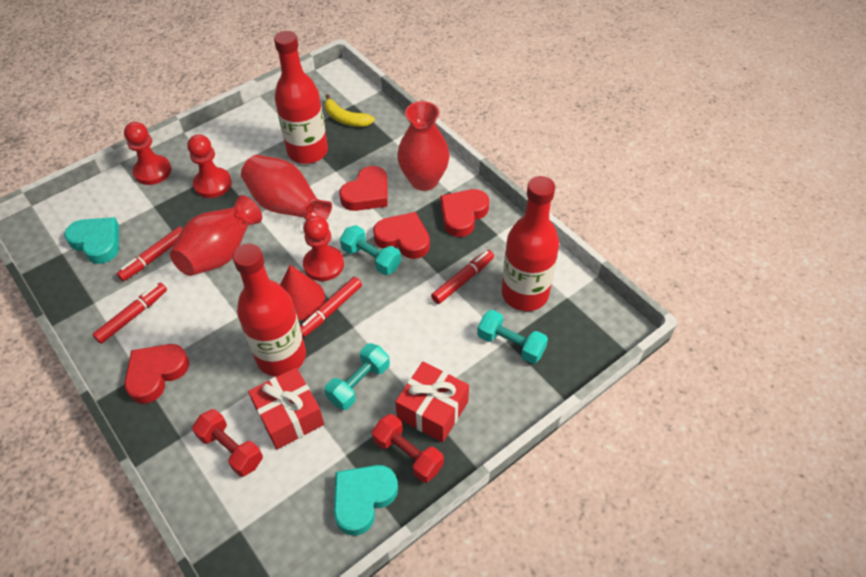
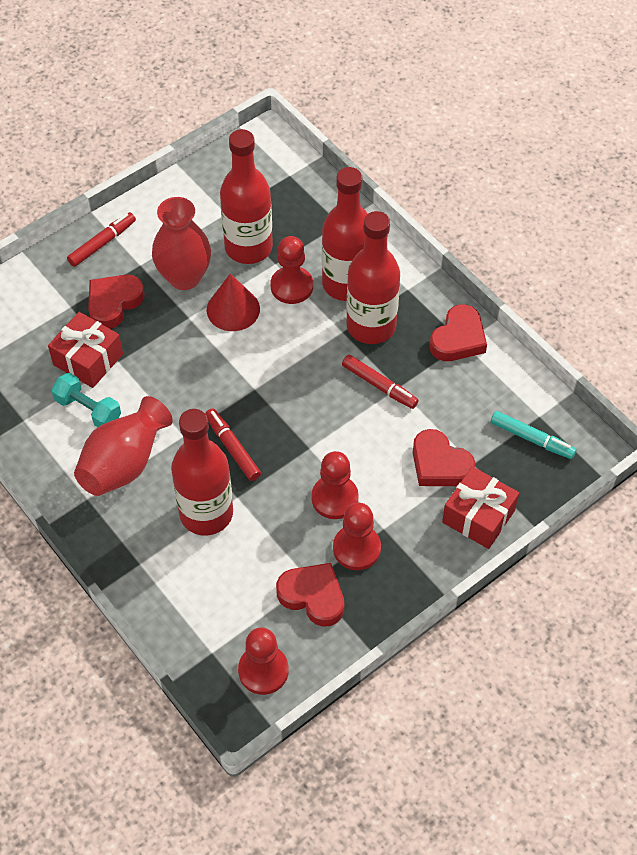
red bottle: [233,244,306,377] [274,31,328,164] [502,176,559,311] = 3 -> [171,409,233,536] [220,129,273,264] [322,167,367,301] [346,211,400,344] = 4
red dumbbell: [192,409,263,477] [372,414,444,483] = 2 -> none = 0
red marker: [92,283,167,344] [117,226,183,281] [300,277,362,337] [431,250,494,304] = 4 -> [67,212,136,267] [205,408,261,481] [342,355,419,409] = 3
red pawn: [124,122,171,185] [187,134,232,198] [303,216,344,281] = 3 -> [238,627,289,695] [271,236,313,304] [311,451,359,519] [333,503,381,570] = 4
red vase: [170,195,262,276] [241,155,332,220] [397,101,450,191] = 3 -> [74,396,173,496] [152,197,211,290] = 2
turquoise dumbbell: [324,343,390,410] [340,225,401,275] [477,310,548,364] = 3 -> [51,373,121,427] = 1
turquoise heart: [64,217,119,264] [334,465,398,536] = 2 -> none = 0
turquoise marker: none = 0 -> [491,411,577,459] = 1
yellow banana: [324,94,375,127] = 1 -> none = 0

